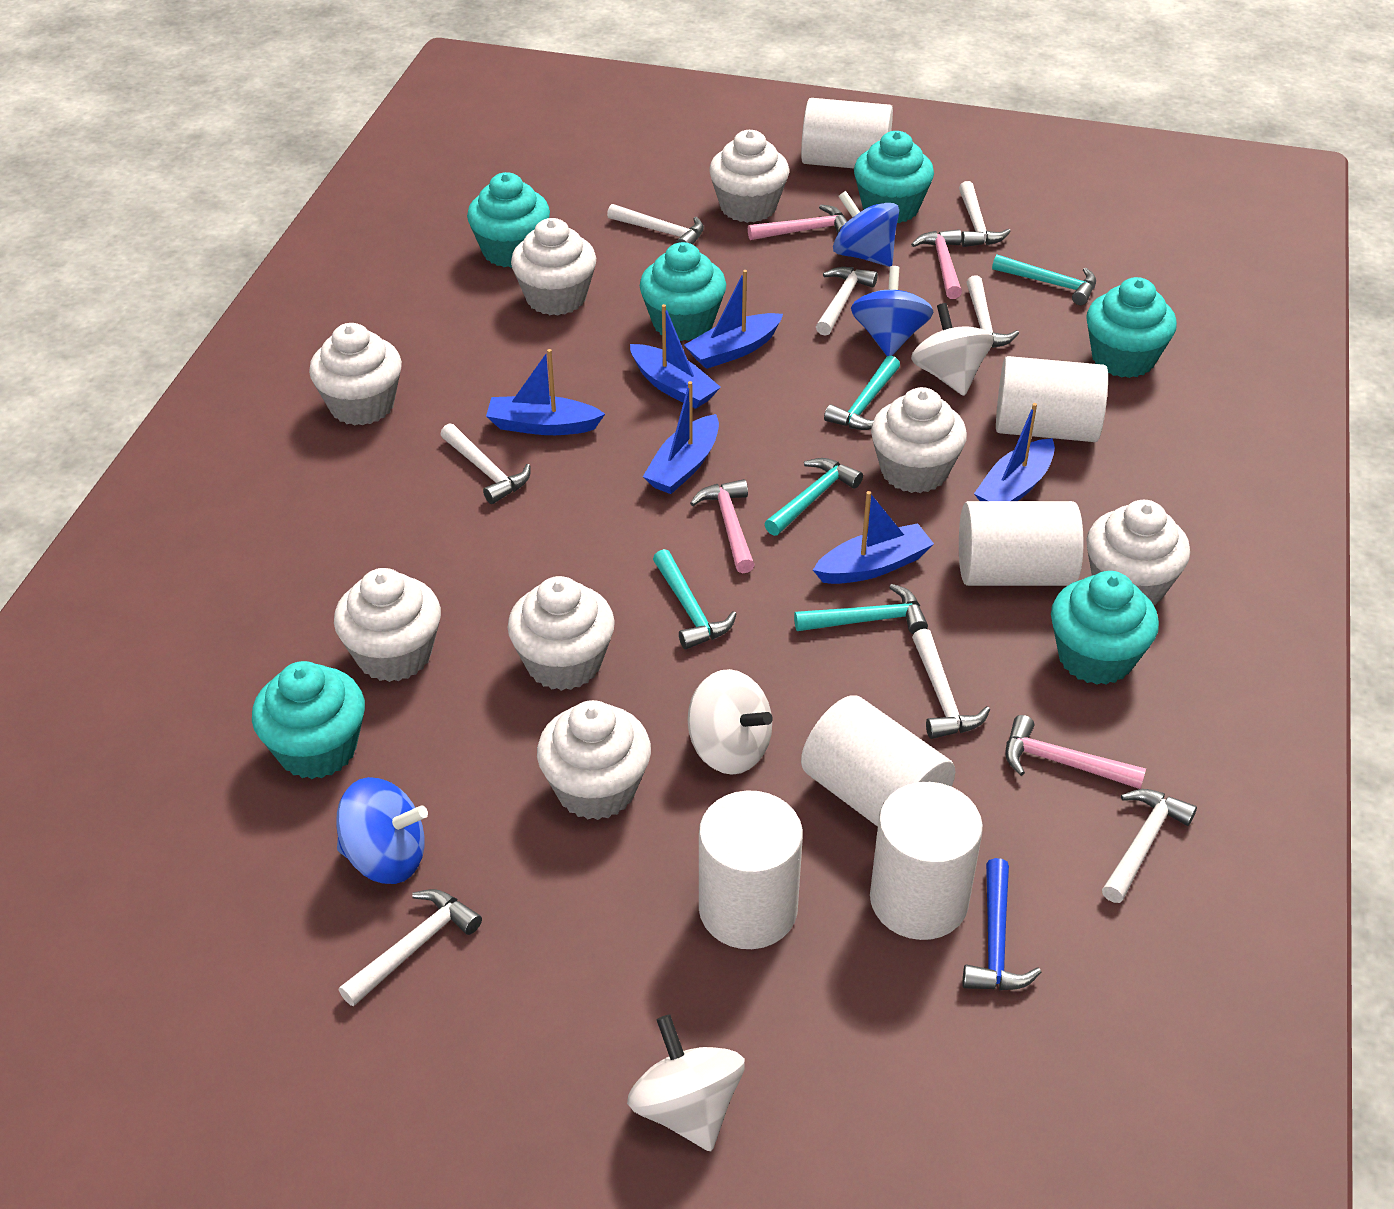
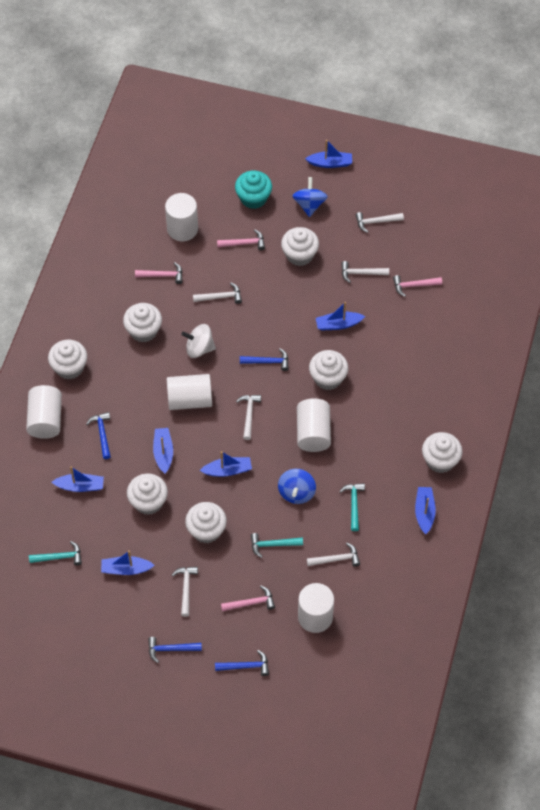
blue boat: [486,349,605,435] [630,304,721,409] [643,381,719,494] [684,270,783,369] [813,491,934,584] [974,403,1055,501] = 6 -> [52,467,104,492] [101,551,155,575] [153,428,173,473] [200,451,252,477] [305,140,352,168] [316,302,365,330] [415,487,436,534] = 7
blue hammer: [963,858,1041,990] = 1 -> [86,412,111,459] [148,637,202,663] [215,650,269,676] [240,348,288,371] = 4
blue spinning top: [336,777,428,884] [833,191,899,267] [851,266,933,356] = 3 -> [278,469,316,504] [293,177,328,217] = 2
turquoise cupcake: [252,661,365,779] [467,172,550,268] [640,242,726,341] [854,131,934,223] [1051,571,1159,685] [1086,277,1177,378] = 6 -> [235,171,272,209] = 1
turquoise hammer: [653,549,736,649] [765,458,863,536] [794,584,928,634] [824,355,900,430] [992,255,1096,305] = 5 -> [29,541,82,565] [251,533,303,558] [339,483,365,531] = 3
white cupcake: [309,323,402,426] [334,568,441,682] [507,576,615,691] [511,218,596,316] [537,700,651,820] [709,130,789,223] [871,387,967,493] [1086,500,1190,605] = 8 -> [48,340,87,379] [123,303,162,342] [127,473,168,515] [185,502,227,543] [281,227,319,266] [309,350,348,390] [422,432,462,473] = 7
white cylinder: [699,790,803,949] [801,98,893,169] [801,695,955,827] [870,782,983,940] [959,501,1084,586] [996,356,1108,442] = 6 -> [26,385,62,439] [165,193,198,242] [167,374,212,410] [297,399,331,452] [298,583,334,633] = 5
white hammer: [339,889,482,1006] [440,423,530,504] [607,204,704,245] [816,267,878,336] [912,629,990,739] [959,181,1011,247] [966,276,1019,348] [1102,789,1197,903] = 8 -> [172,567,198,617] [193,283,242,304] [236,395,261,440] [307,543,360,567] [341,261,389,283] [356,212,404,233] = 6
white spinning top: [627,1015,745,1151] [688,669,773,775] [911,303,994,396] = 3 -> [181,324,216,358] = 1

